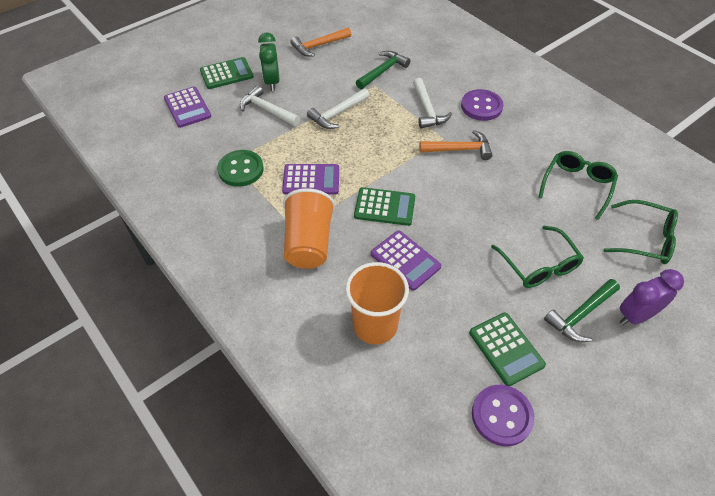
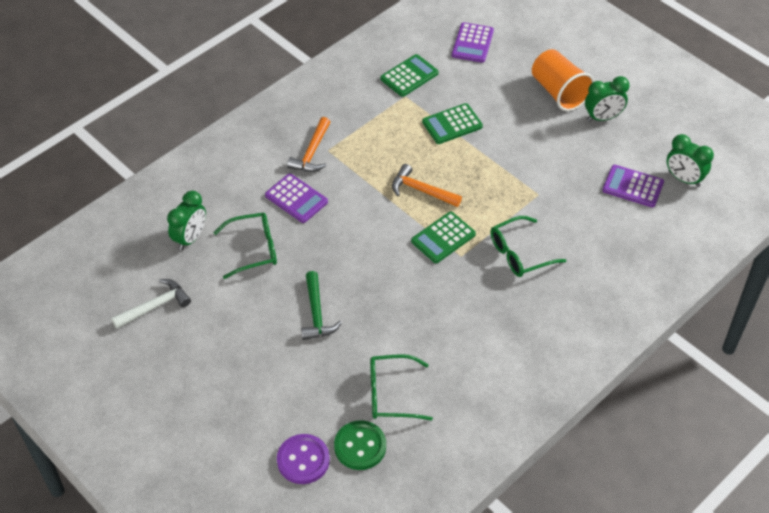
green clock: [258,33,280,91] = 1 -> [167,191,206,250] [585,76,630,122] [667,134,714,187] = 3
green hammer: [356,51,410,89] [544,279,620,342] = 2 -> [301,271,342,340] = 1
orange cup: [283,188,335,269] [345,262,409,344] = 2 -> [532,49,595,111] = 1
purple button: [461,89,503,121] [472,385,535,446] = 2 -> [277,434,330,484] = 1
purple clock: [620,269,684,325] = 1 -> none = 0
white hammer: [240,85,300,126] [307,88,370,129] [413,78,452,128] = 3 -> [111,279,191,329] = 1

